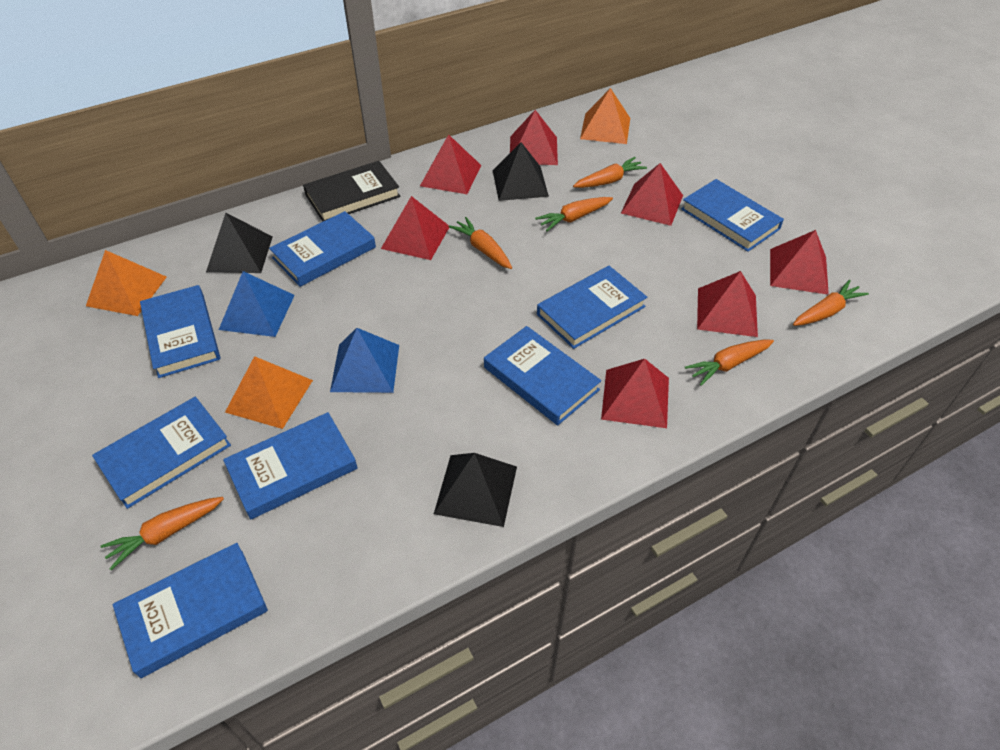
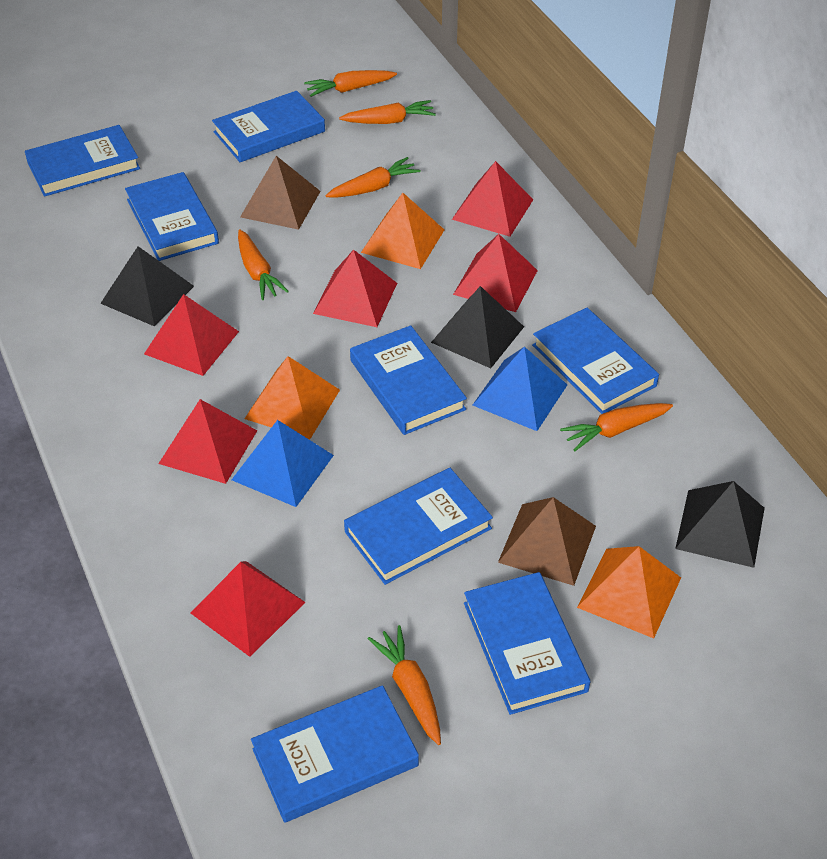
black book: [303,161,400,222] = 1 -> none = 0
brown pyramid: none = 0 -> [240,156,321,230] [498,497,596,586] = 2
red pyramid: [381,196,449,260] [420,134,481,194] [510,110,558,165] [601,359,669,428] [621,163,683,226] [697,271,758,337] [770,230,829,295] = 7 -> [144,294,239,376] [158,399,257,484] [191,561,305,657] [313,250,397,327] [452,161,533,237] [453,234,538,312] = 6

